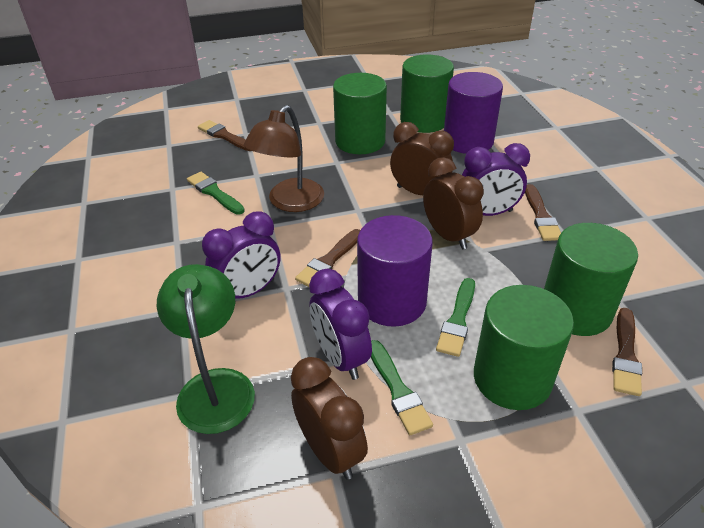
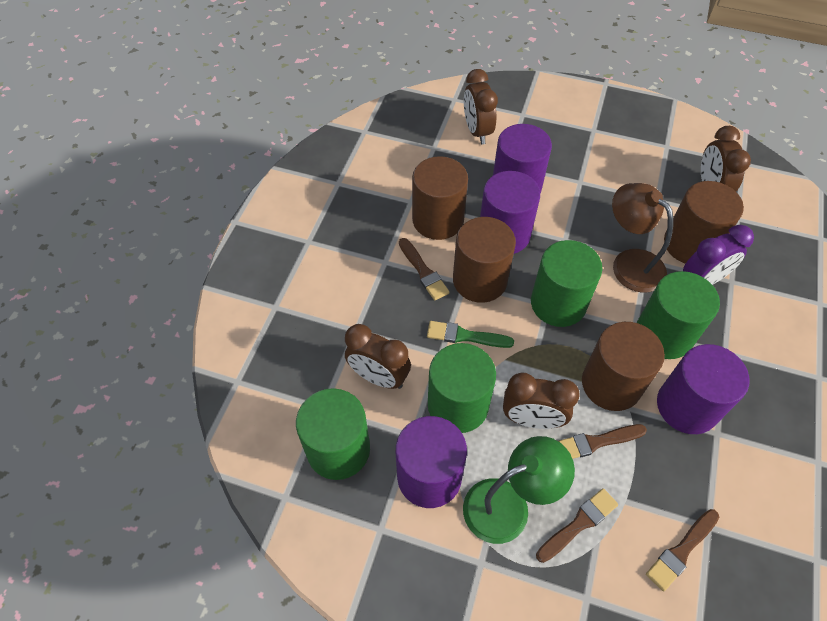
brown clock: [291,357,368,480] [390,122,454,195] [423,157,484,250] = 3 -> [345,324,411,389] [464,69,498,144] [503,372,580,429] [701,126,751,191] = 4
brown cylinder: none = 0 -> [412,156,468,240] [453,217,516,303] [582,322,665,411] [664,181,744,264] = 4
green brush: [187,172,245,215] [371,340,433,435] [436,278,475,357] = 3 -> [427,321,514,348] = 1
purple clock: [202,211,281,299] [309,269,372,380] [462,143,530,216] = 3 -> [683,225,754,285] = 1
purple cylinder: [357,215,432,327] [444,72,503,154] = 2 -> [396,416,467,508] [480,171,540,254] [493,124,552,194] [657,344,749,434] = 4

